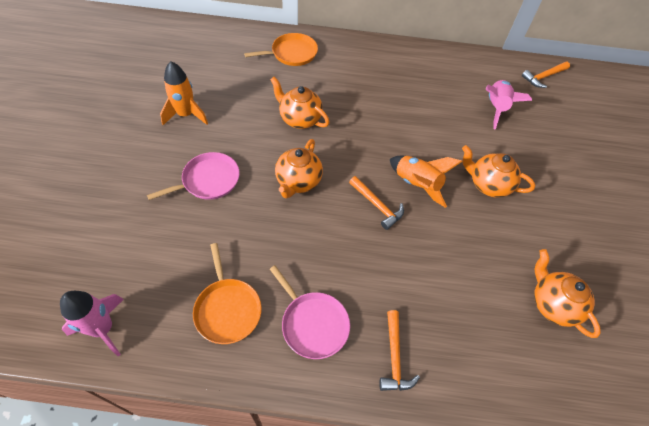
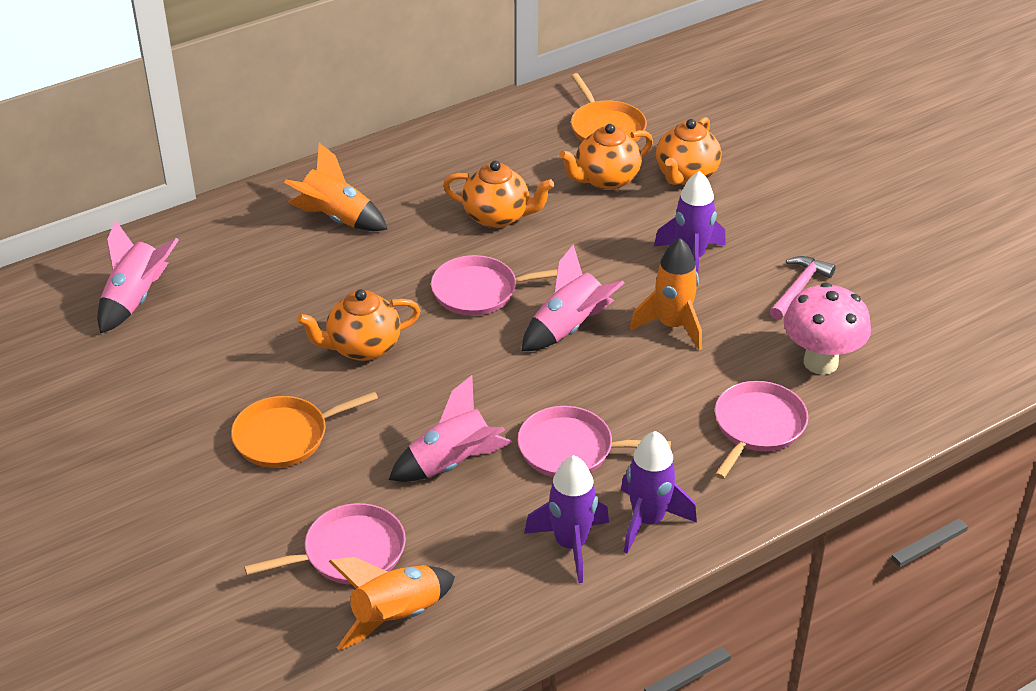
orange hammer: [349,176,404,230] [379,310,420,391] [522,62,570,88] = 3 -> none = 0
orange rocket: [160,61,208,125] [390,156,462,208] = 2 -> [284,143,388,231] [329,557,455,651] [630,238,702,350] = 3
pink hammer: none = 0 -> [770,256,836,320] = 1
pink mushroom: none = 0 -> [784,283,871,375] = 1
pink pan: [147,152,240,200] [270,265,350,359] = 2 -> [244,503,406,584] [431,255,558,316] [518,406,671,477] [715,381,808,479] = 4
pink rocket: [60,291,124,356] [486,80,532,130] = 2 -> [97,220,179,333] [389,375,512,482] [522,244,624,351] = 3
purple rocket: none = 0 -> [524,455,609,583] [621,431,697,554] [654,171,726,273] = 3

